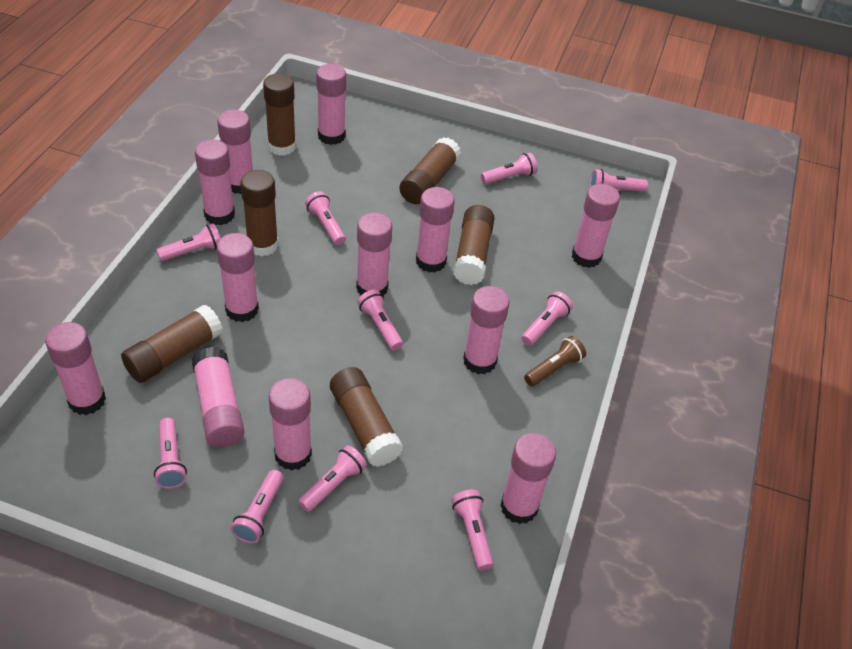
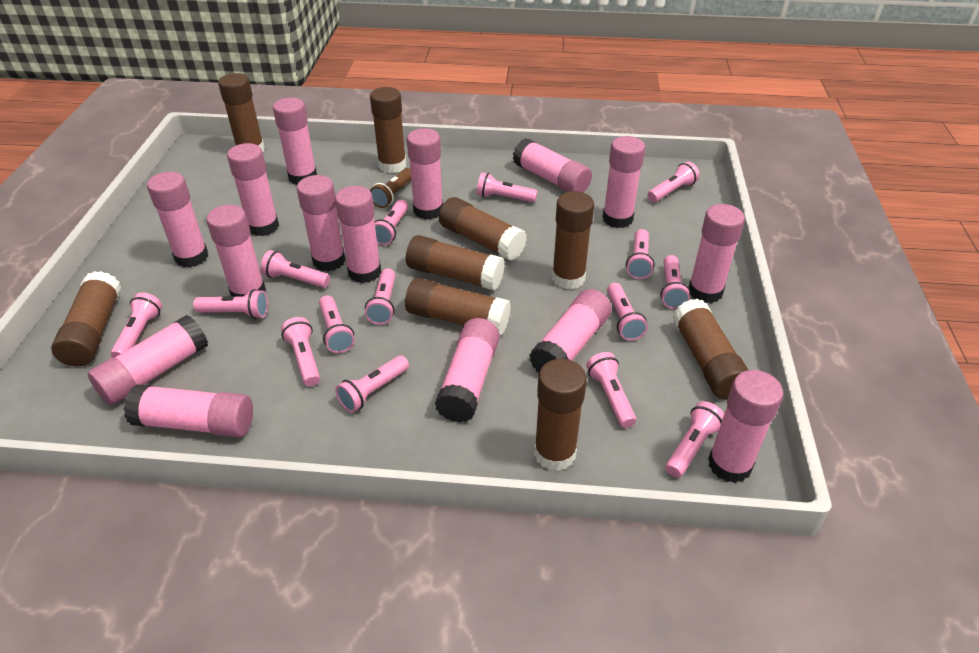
brown glue stick: [121,305,223,383] [240,170,278,256] [263,73,296,156] [330,367,403,467] [399,137,461,204] [453,205,495,285] = 6 -> [51,271,121,367] [218,73,265,152] [370,87,406,173] [405,278,511,335] [406,235,505,290] [439,197,527,261] [534,359,587,471] [552,191,594,289] [672,299,748,399] = 9
pink flashlight: [154,418,187,489] [157,223,221,261] [231,470,284,544] [298,445,367,512] [305,192,346,245] [357,289,403,351] [452,489,494,570] [481,153,537,184] [521,292,573,346] [590,169,648,192] = 10 -> [111,293,162,357] [193,289,268,319] [260,250,330,288] [281,317,320,386] [319,296,355,353] [335,355,409,412] [365,268,395,325] [374,200,408,245] [477,172,537,202] [586,352,636,428] [607,283,648,341] [626,229,655,279] [648,161,700,202] [660,255,690,309] [665,401,724,477] = 15
pink glue stick: [45,322,106,415] [192,347,245,448] [195,139,235,225] [217,110,253,194] [217,233,259,322] [269,378,312,471] [316,64,346,145] [356,212,392,296] [416,187,454,273] [463,286,509,374] [500,433,556,524] [572,184,620,268] = 12 -> [88,315,208,405] [124,384,253,437] [147,172,208,268] [206,205,266,297] [227,143,279,236] [273,98,317,185] [297,175,346,271] [335,186,381,283] [407,128,443,220] [435,318,500,423] [513,138,592,193] [529,289,612,373] [602,136,645,228] [689,204,745,303] [708,370,783,483] = 15

